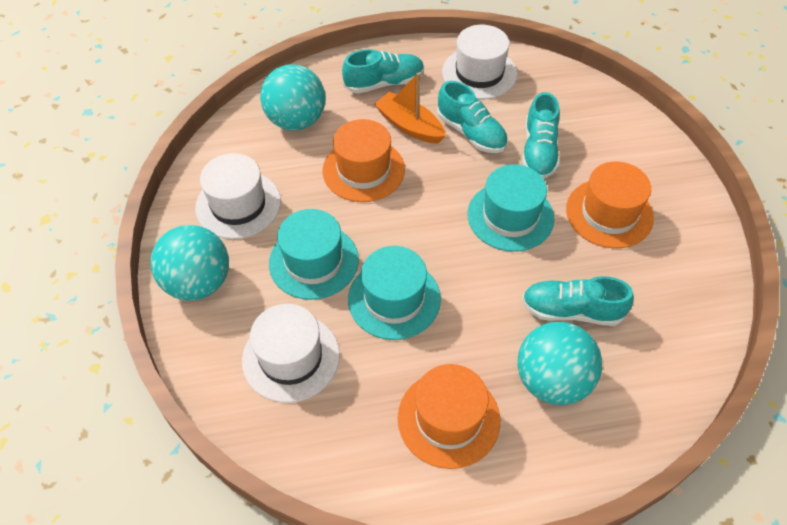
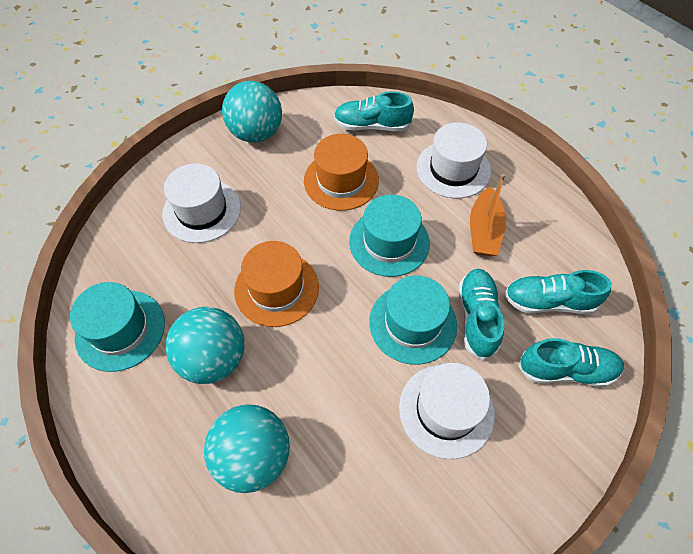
orange hat: [323,119,405,202] [398,364,500,469] [566,161,654,249] = 3 -> [234,241,319,327] [304,134,379,211] = 2

